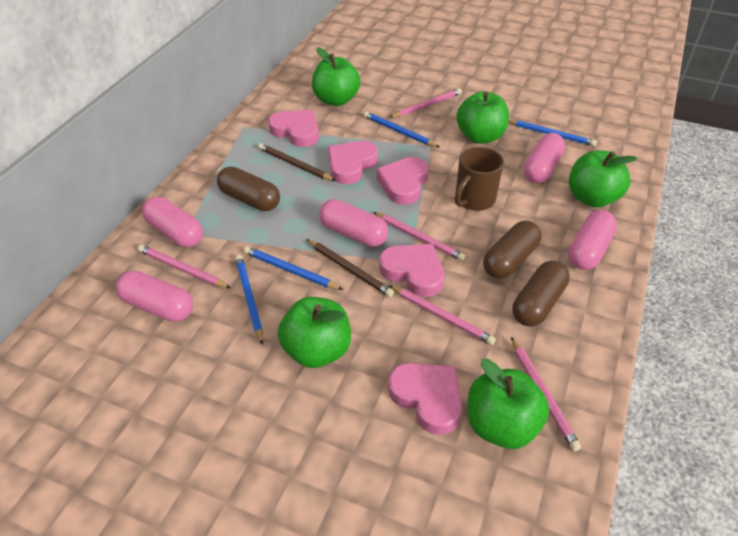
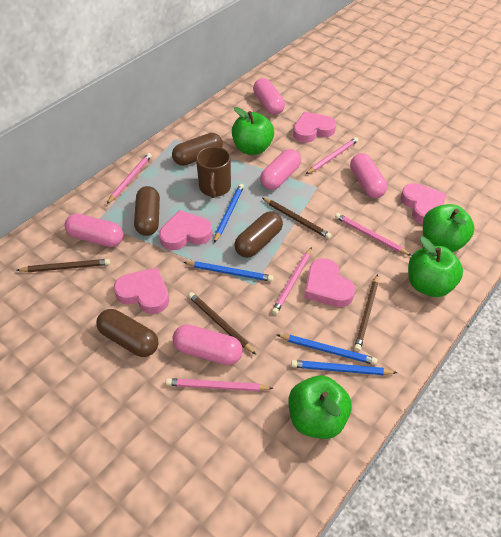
brown capsule: [217,166,280,211] [483,221,542,279] [512,261,570,327] = 3 -> [96,309,159,357] [134,186,160,236] [172,133,223,166] [234,211,283,258] = 4
brown pencil: [258,143,335,181] [306,239,394,297] = 2 -> [16,259,110,272] [188,292,256,354] [262,198,332,239] [354,274,378,352] = 4
green apple: [278,297,351,368] [312,47,360,106] [457,91,509,143] [468,359,549,449] [569,150,637,207] = 5 -> [232,107,274,155] [289,375,352,439] [408,237,463,297] [423,204,474,252] = 4

